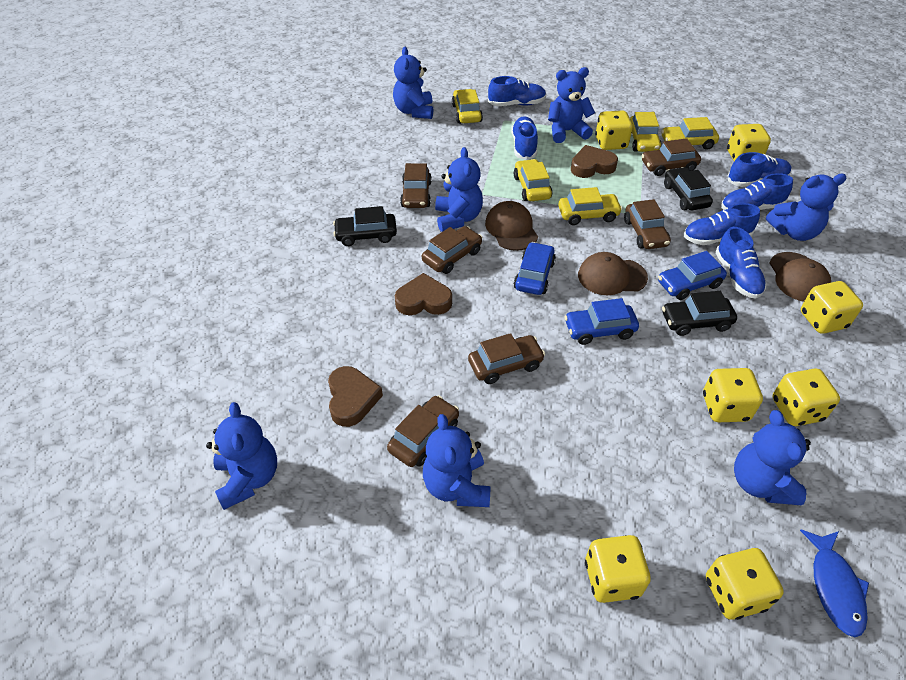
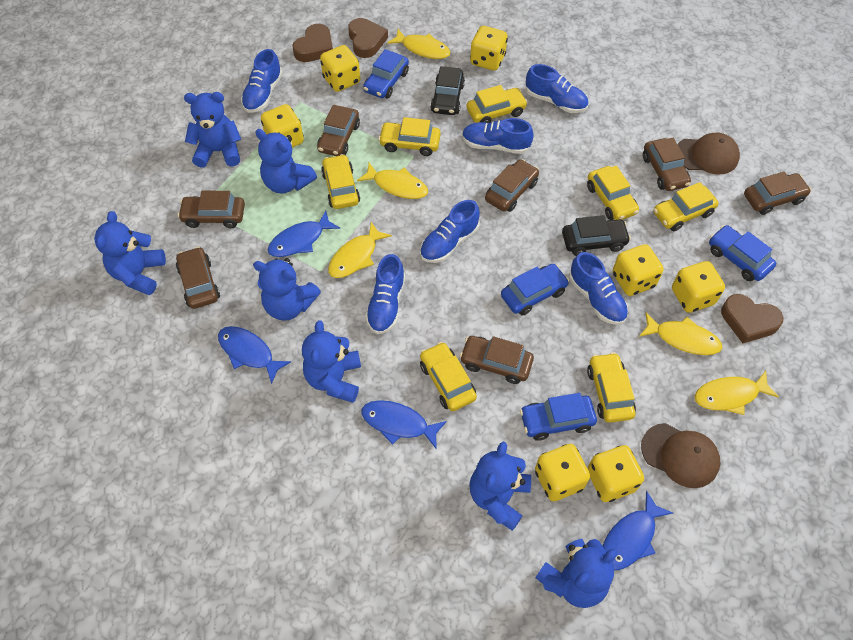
black car: [333,206,397,246] [662,291,737,336] [664,167,713,210] = 3 -> [430,66,465,115] [562,215,631,256] = 2
blue car: [514,242,556,295] [564,298,639,345] [658,251,727,300] = 3 -> [363,49,409,98] [501,264,569,316] [520,393,597,441] [709,225,776,281] = 4
blue fish: [800,530,869,637] = 1 -> [218,326,291,384] [267,211,340,257] [361,400,447,450] [602,491,673,570] = 4
brown cap: [485,201,538,251] [578,252,648,295] [769,252,831,302] = 3 -> [641,423,721,488] [678,133,740,175] = 2
brown car: [387,395,459,467] [400,163,432,208] [422,226,482,274] [468,333,545,384] [624,199,671,249] [641,138,701,176] = 6 -> [176,247,220,309] [178,190,245,228] [317,105,360,156] [460,336,534,384] [485,159,539,212] [643,138,691,191] [744,171,811,215] = 7
yellow car: [452,89,483,124] [514,159,552,201] [558,187,622,225] [630,112,662,152] [661,117,719,150] = 5 -> [321,154,360,209] [378,117,441,156] [420,342,477,411] [466,85,528,123] [587,166,639,220] [587,352,636,423] [654,182,718,231] = 7
yellow fish: none = 0 -> [328,222,392,278] [357,163,428,199] [387,29,450,59] [639,312,722,355] [694,371,779,415] = 5

